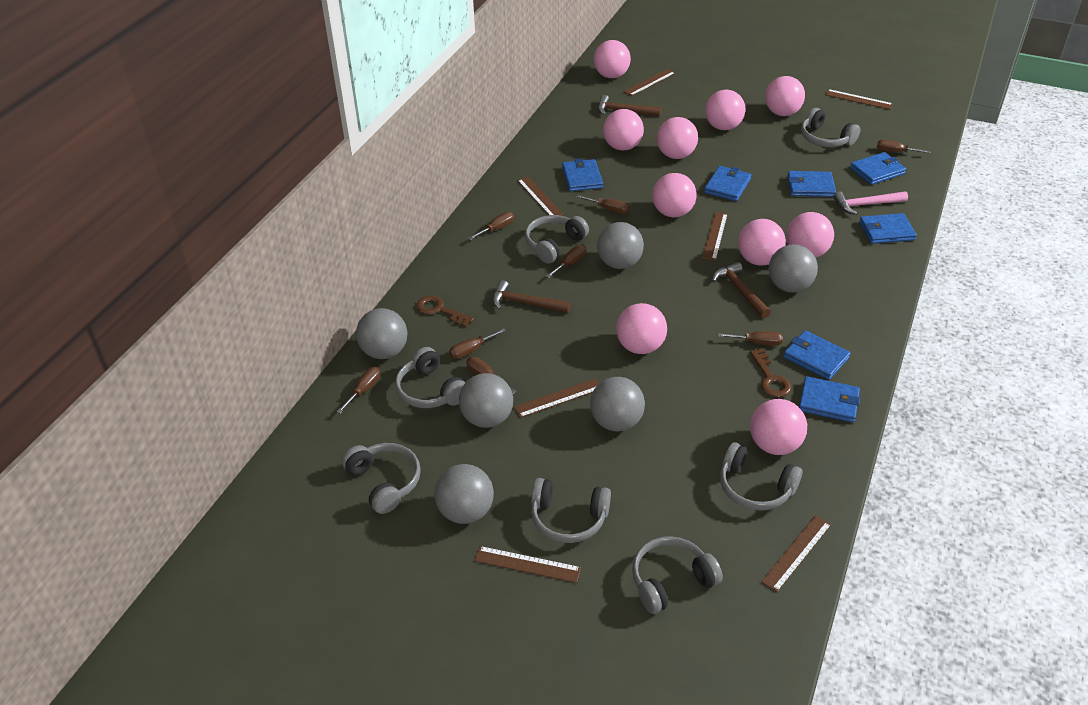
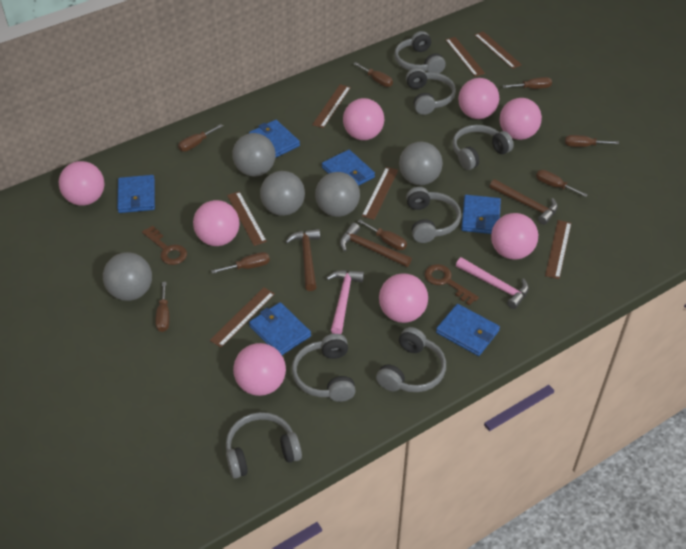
blue wallet: [562,158,603,191] [704,166,751,201] [783,330,851,380] [787,171,836,197] [799,376,860,423] [850,152,906,185] [859,213,917,244] = 7 -> [117,175,155,213] [249,120,300,158] [249,302,311,355] [322,150,375,186] [436,304,500,356] [461,195,501,234] = 6
grey ball: [356,308,408,359] [434,464,494,524] [459,373,513,428] [590,377,645,431] [597,222,644,269] [769,244,818,292] = 6 -> [103,252,152,301] [232,133,275,176] [260,171,305,216] [315,172,360,217] [399,142,443,185] = 5
pink ball: [594,40,631,78] [603,109,644,150] [616,303,667,354] [652,173,697,217] [657,117,698,159] [705,90,746,130] [738,219,786,266] [750,399,807,455] [765,76,805,116] [787,212,834,258] = 10 -> [59,161,104,206] [193,200,239,246] [233,343,286,396] [343,98,384,140] [379,273,428,323] [458,78,499,119] [491,213,538,259] [499,98,542,140] = 8
pink hammer: [833,191,908,215] = 1 -> [327,270,364,334] [456,257,529,309] = 2

